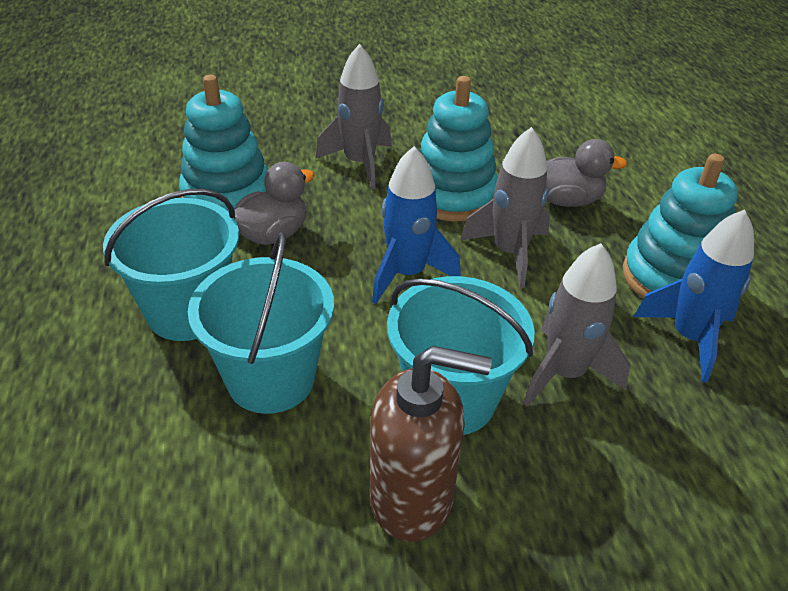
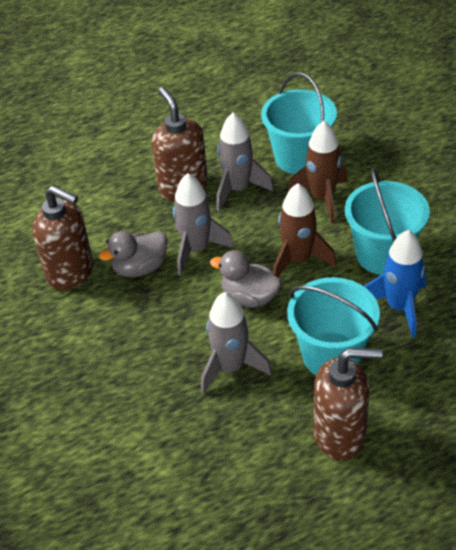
blue rocket: [372,146,461,304] [633,209,754,382] = 2 -> [364,230,426,338] = 1
brown rocket: none = 0 -> [273,183,336,278] [288,121,348,223] = 2
brown soap dispenser: [370,346,492,542] = 1 -> [32,186,93,290] [151,87,208,201] [313,348,382,460] = 3
turquoise stacking toy: [179,75,268,212] [419,76,498,221] [623,154,738,298] = 3 -> none = 0

